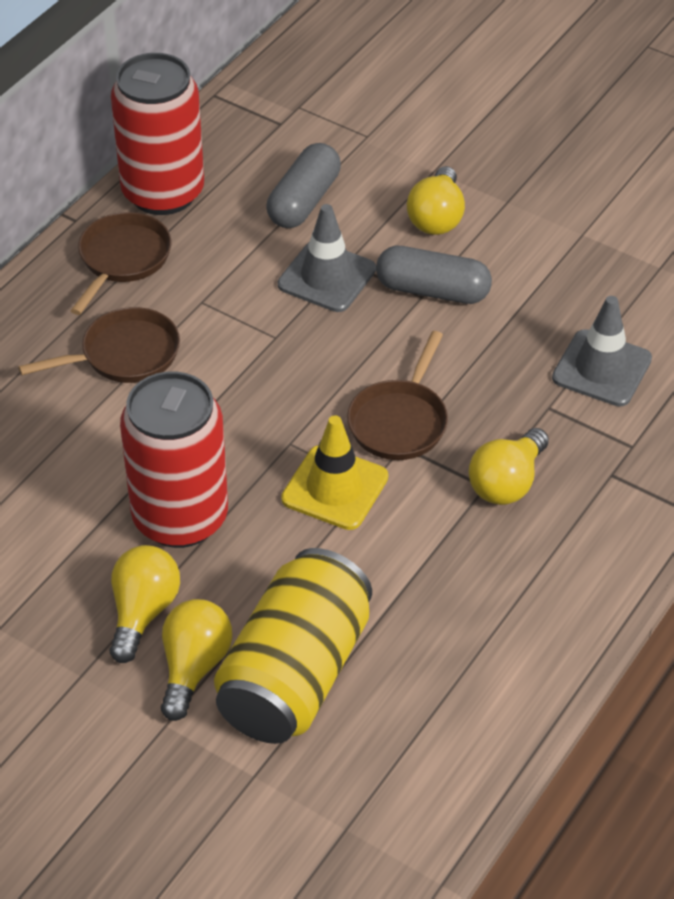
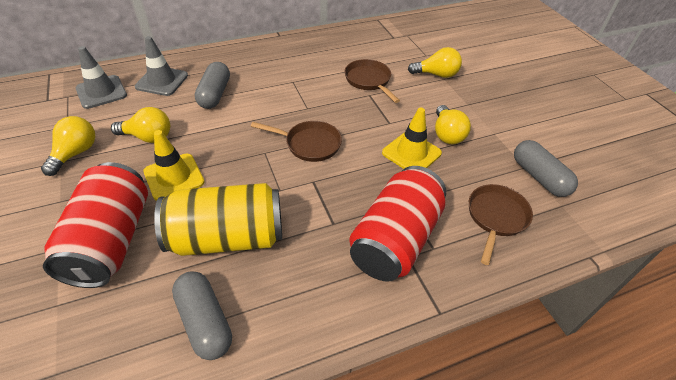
grey capsule: [267,143,341,228] [376,246,492,304] = 2 -> [172,271,232,360] [195,62,230,109] [514,140,578,197] = 3
yellow traffic cone: [281,415,388,530] = 1 -> [143,130,205,201] [382,108,442,169] = 2

